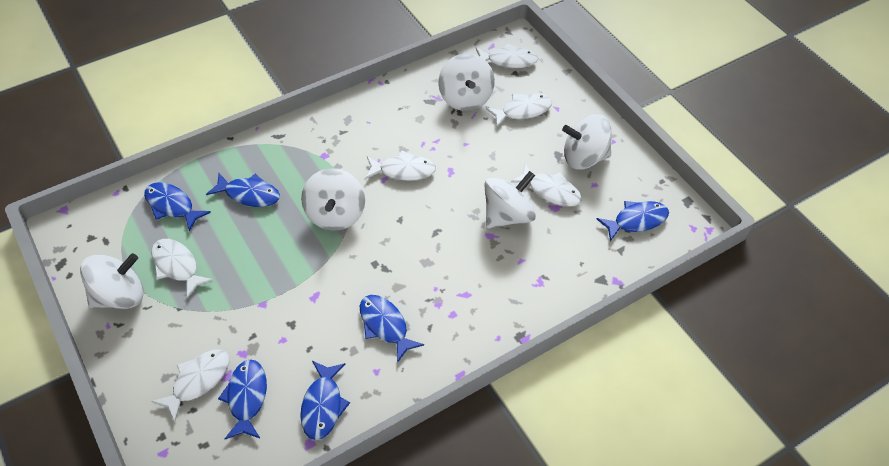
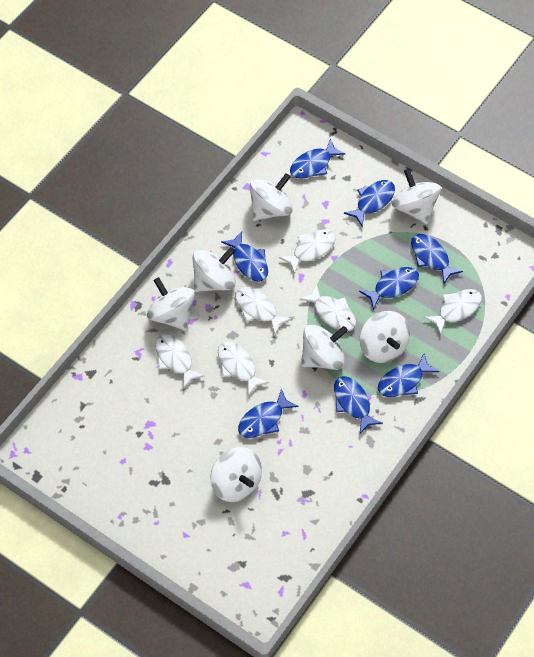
blue fish: [144,182,211,232] [206,173,280,207] [218,359,267,439] [300,361,350,440] [360,295,424,363] [597,201,669,242] = 6 -> [221,231,268,282] [238,389,298,438] [290,138,346,179] [334,376,383,434] [344,180,395,227] [359,267,419,310] [378,353,439,397] [411,234,463,284] = 8
white spinning top: [80,253,144,309] [301,168,365,231] [438,53,495,111] [484,171,536,228] [562,114,612,170] = 5 -> [147,277,195,331] [193,247,236,292] [210,447,262,502] [249,173,293,221] [301,324,348,370] [359,311,410,363] [392,169,441,224] = 7

